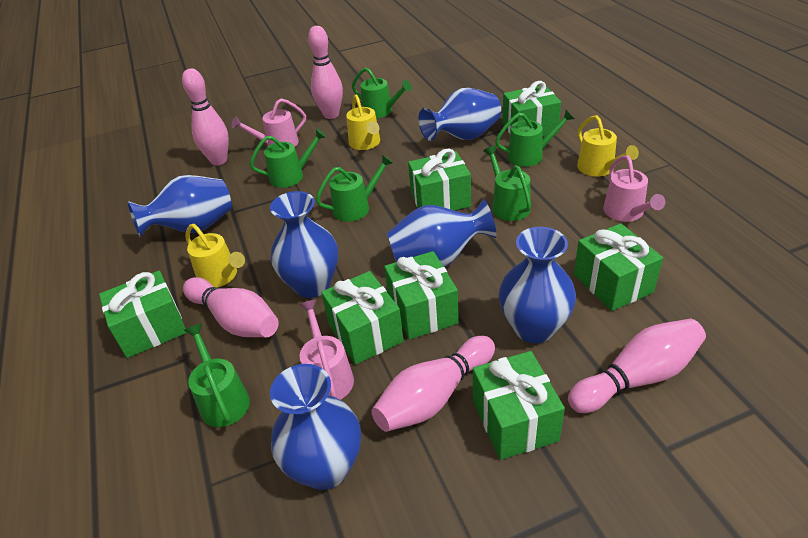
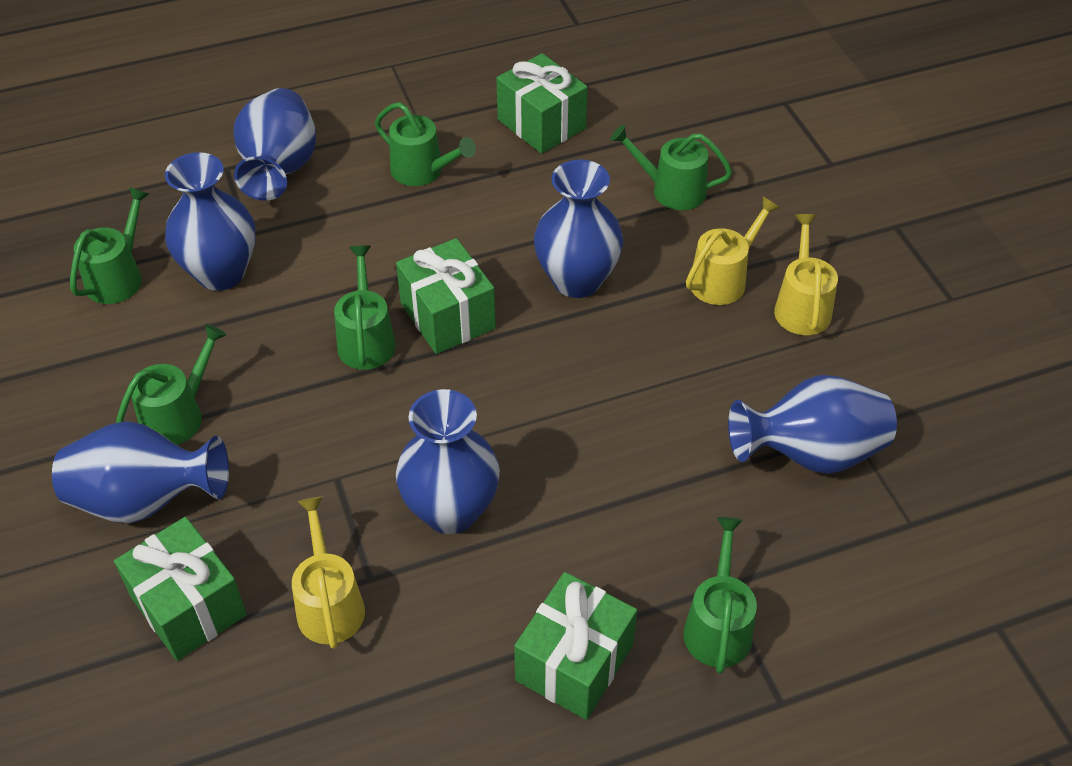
green gift: [99,270,187,358] [321,271,404,365] [384,251,459,340] [408,148,471,211] [473,351,565,460] [502,81,561,136] [574,223,663,311] = 7 -> [114,517,247,661] [396,238,496,354] [496,53,588,154] [514,572,637,720] = 4
pink bowling pin: [182,68,229,165] [183,277,279,337] [308,26,343,119] [371,336,495,432] [568,319,706,413] = 5 -> none = 0
pink watering can: [232,99,306,147] [299,299,354,400] [603,155,665,222] = 3 -> none = 0

